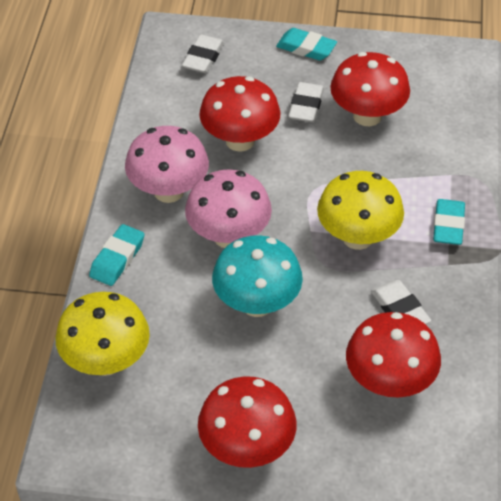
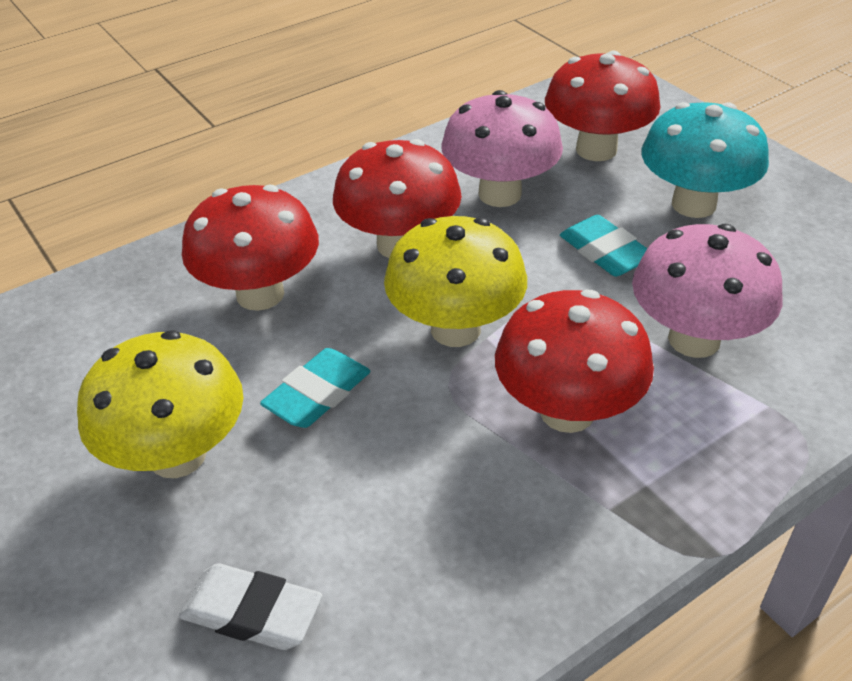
turquoise eraser: [89,224,145,286] [276,28,337,60] [433,199,465,245] = 3 -> [260,348,370,428] [560,215,648,277] = 2
white eraser: [182,35,224,73] [288,82,324,122] [371,280,431,324] = 3 -> [179,564,322,650] = 1

